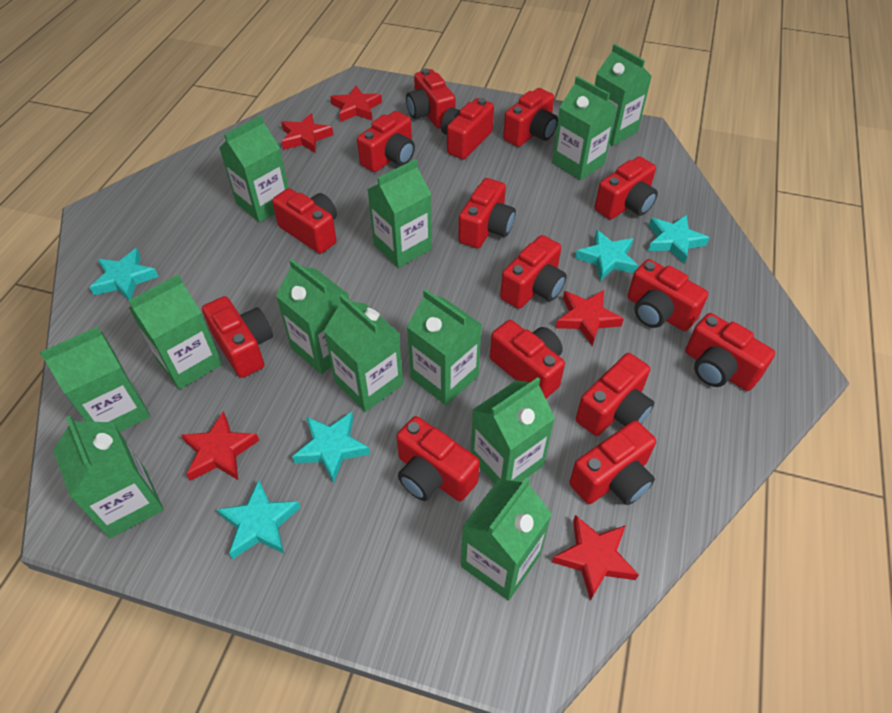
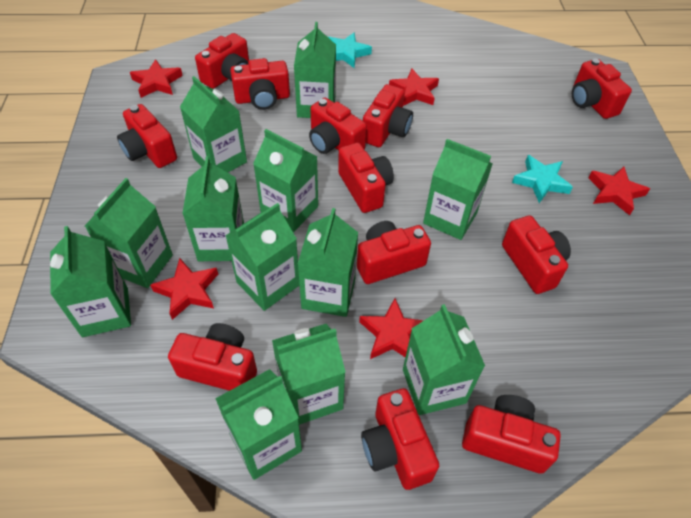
red camera: [202,296,273,378] [272,188,337,254] [357,111,415,172] [397,416,480,501] [406,69,455,128] [441,98,494,159] [458,178,516,248] [490,320,565,398] [500,235,567,309] [503,88,558,147] [569,420,656,505] [576,353,654,436] [595,156,658,220] [627,259,708,331] [685,313,775,391] = 15 -> [117,104,177,168] [168,323,257,391] [195,33,249,89] [230,58,290,110] [309,98,367,154] [338,143,394,213] [357,221,431,284] [361,388,439,490] [363,84,413,147] [462,395,561,474] [502,215,571,294] [572,59,632,119] = 12
turquoise star: [89,248,159,300] [217,480,301,559] [292,412,370,483] [575,230,638,281] [648,215,709,264] = 5 -> [328,32,372,68] [512,155,573,203] = 2

